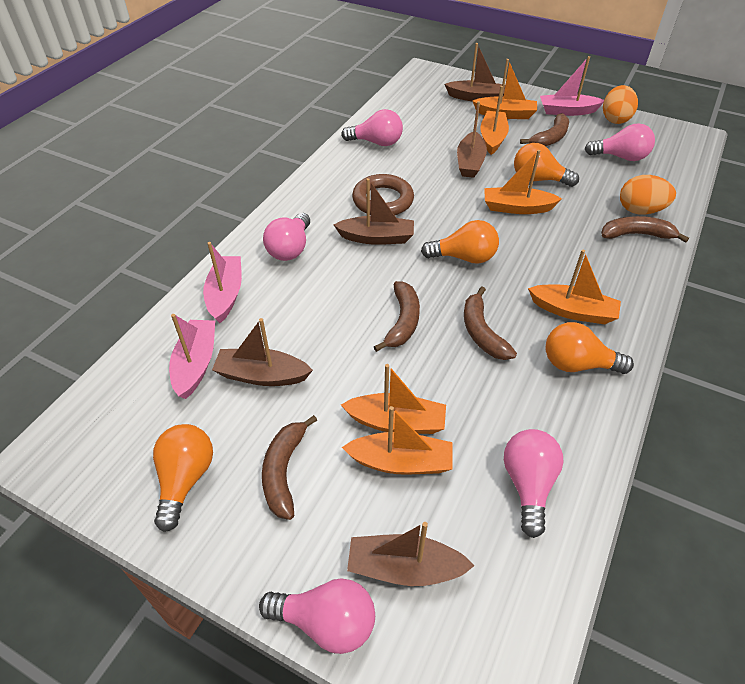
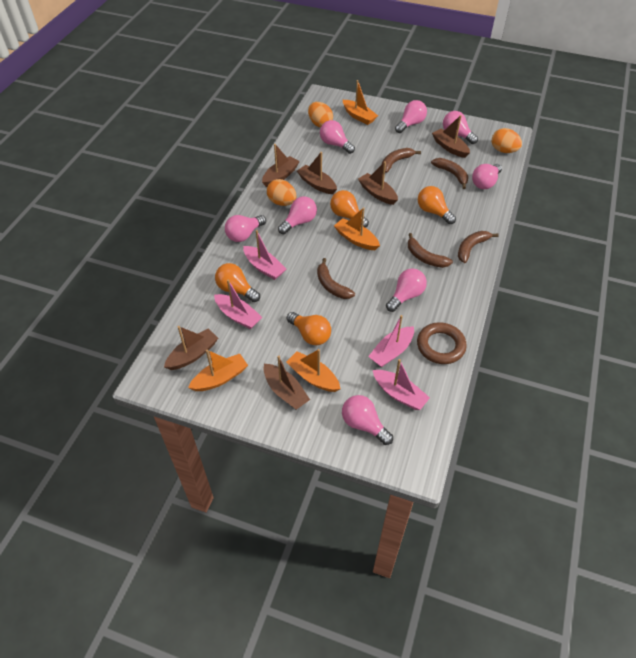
brown boat: [212,318,313,386] [334,178,414,245] [347,522,474,586] [445,43,505,101] [457,101,487,178] = 5 -> [164,326,218,370] [262,144,300,187] [264,356,310,410] [297,152,337,194] [358,161,398,205] [432,115,470,158] = 6
orange boat: [341,364,446,434] [342,406,452,475] [473,59,537,119] [480,86,509,155] [484,150,562,214] [528,250,621,324] = 6 -> [188,350,248,391] [286,349,341,392] [334,207,380,250] [343,80,378,125] = 4
orange egg: [603,85,638,124] [620,175,676,215] = 2 -> [267,179,296,206] [308,102,333,127] [492,128,522,153] = 3
pink boat: [169,314,215,399] [203,242,242,323] [540,56,604,116] = 3 -> [214,280,262,329] [243,230,286,280] [368,315,414,367] [373,359,430,410] = 4
pink light bulb: [259,578,375,654] [263,213,310,261] [341,109,403,146] [504,429,563,538] [585,123,655,161] = 5 -> [225,215,266,242] [278,196,317,234] [320,120,355,154] [342,395,393,445] [386,268,427,312] [395,100,427,133] [443,111,478,144] [472,164,502,189] = 8

